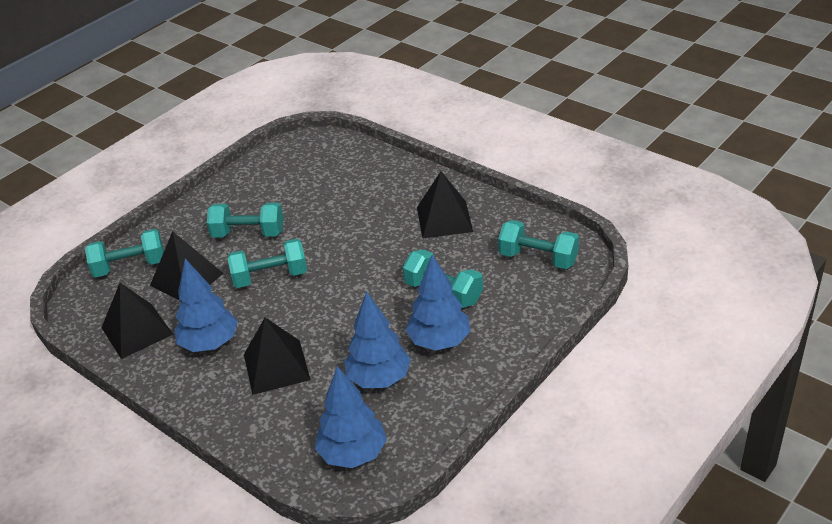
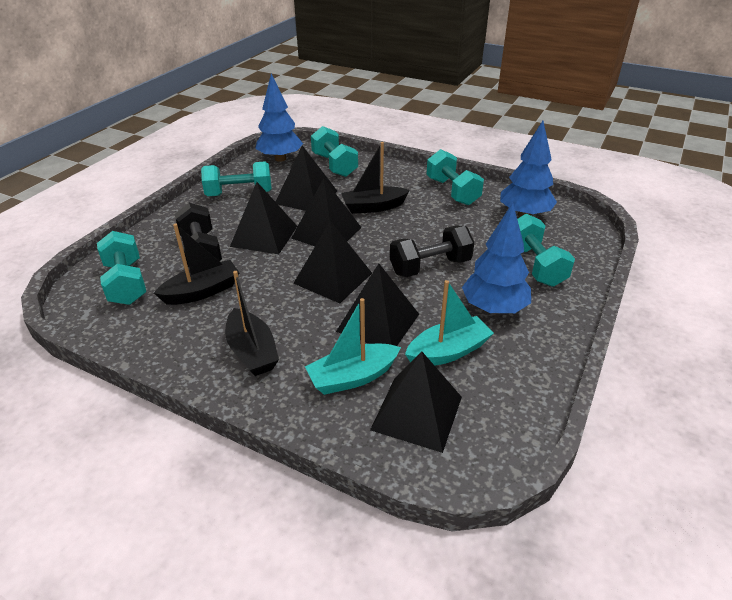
black boat: none = 0 -> [154,224,240,305] [225,271,279,376] [341,142,410,214] = 3
black dumbbell: none = 0 -> [175,203,222,267] [390,226,474,277] = 2
black pyramid: [101,283,173,359] [150,231,224,301] [244,318,310,395] [417,171,473,238] = 4 -> [230,182,297,254] [276,145,337,211] [291,178,362,246] [293,221,372,303] [336,264,419,346] [370,352,462,453] = 6
blue tree: [174,259,238,352] [315,366,387,468] [344,291,411,388] [406,254,471,351] = 4 -> [255,74,303,162] [462,203,531,314] [500,121,557,217] = 3
turquoise boat: none = 0 -> [305,298,401,395] [405,280,494,366] = 2

